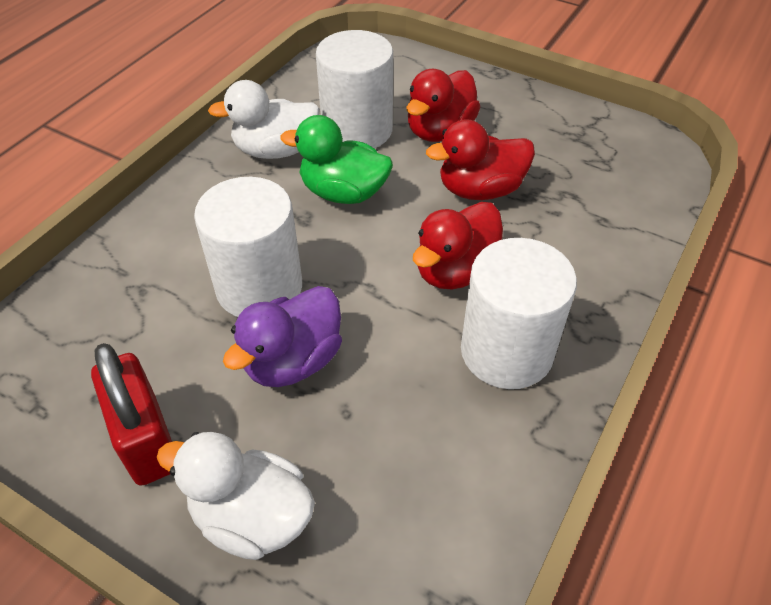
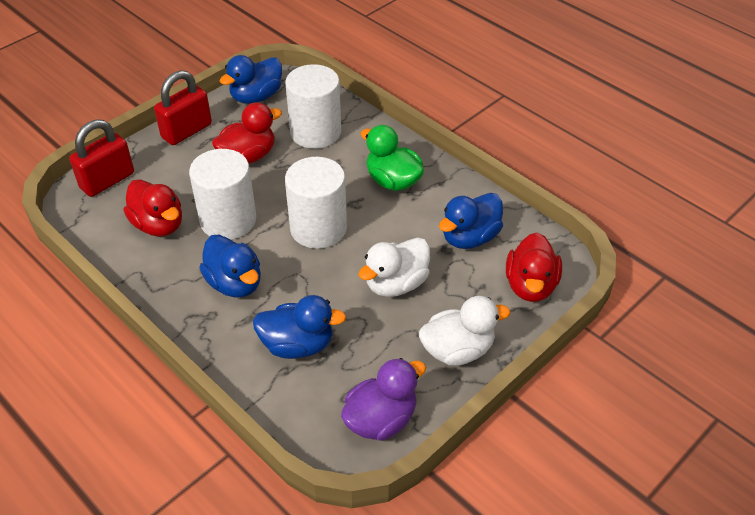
blue duck: none = 0 -> [199,235,261,297] [220,55,282,104] [253,295,346,359] [439,193,503,249] = 4
red padlock: [91,343,172,486] = 1 -> [69,119,134,197] [154,70,212,145] = 2

